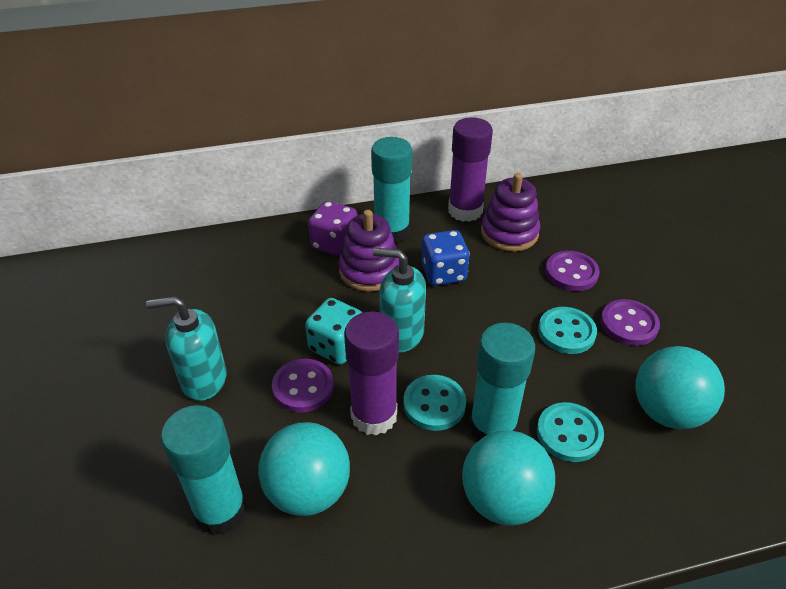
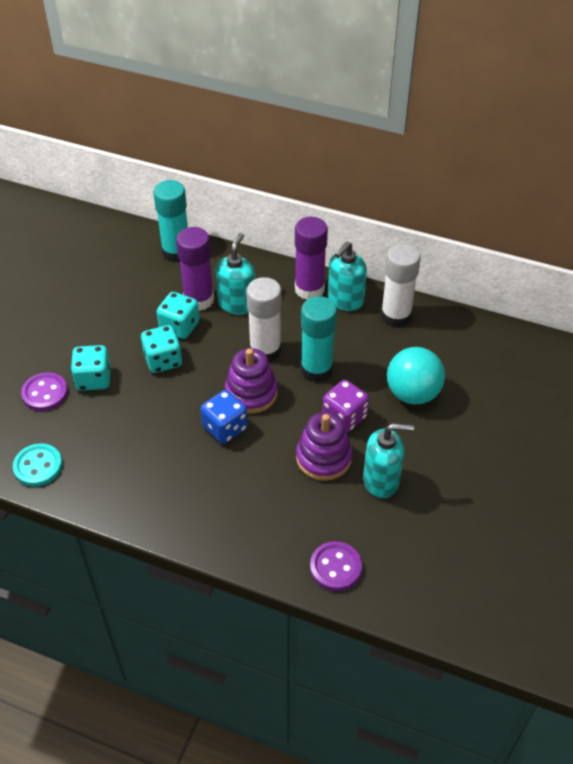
purple button: [272,359,334,412] [545,251,600,291] [600,299,660,346] = 3 -> [21,372,68,411] [310,541,362,591] = 2
turquoise ball: [258,422,350,516] [462,431,555,526] [635,346,725,429] = 3 -> [387,347,445,405] = 1
turquoise button: [403,375,466,431] [537,402,604,462] [538,307,597,354] = 3 -> [13,443,62,487] = 1
turquoise dice: [305,298,362,364] = 1 -> [71,345,111,391] [141,325,182,373] [157,292,200,339] = 3
turquoise glue stick: [161,405,247,535] [371,137,412,243] [469,323,535,441] = 3 -> [153,180,188,262] [301,296,337,382] = 2
turquoise soap dispenser: [146,296,227,401] [373,248,426,353] = 2 -> [216,233,255,315] [328,242,367,311] [363,423,414,498] = 3
white glue stick: none = 0 -> [246,277,282,362] [381,243,421,328] = 2

